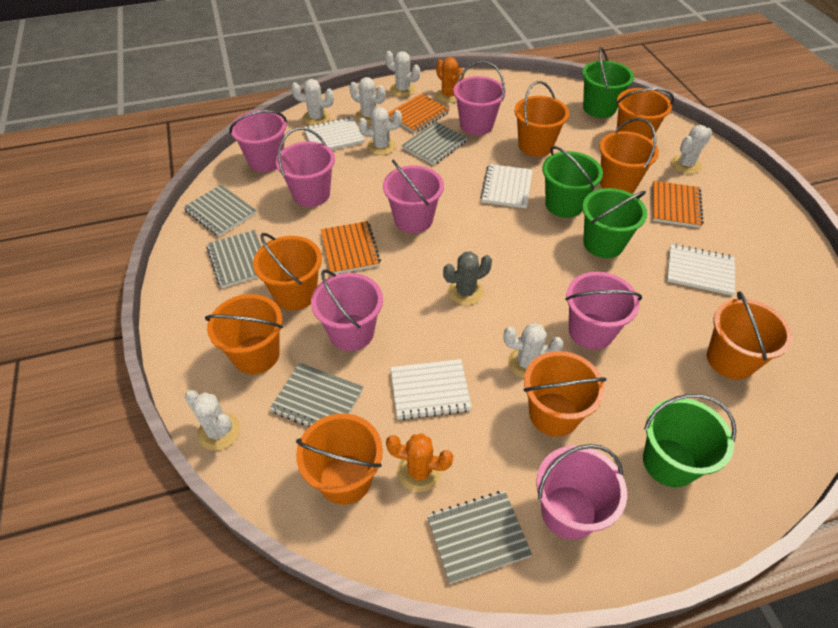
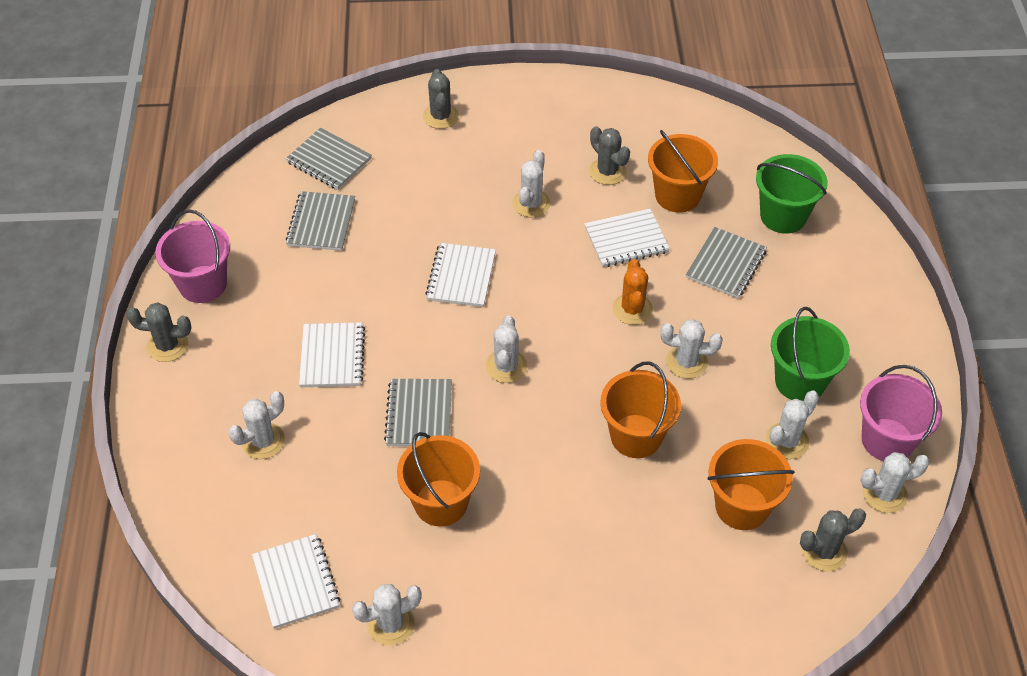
green bucket: [542,146,603,218] [582,47,634,118] [582,188,647,258] [643,394,736,487] = 4 -> [756,154,828,234] [771,307,850,401] = 2
grey cactus: [443,251,492,305] = 1 -> [126,302,192,362] [423,69,459,129] [589,126,630,185] [800,509,866,571] = 4
grey notebook: [183,185,256,237] [206,230,261,288] [269,363,363,428] [402,122,467,165] [427,491,532,584] = 5 -> [286,127,372,190] [286,191,355,251] [384,379,452,446] [686,227,767,298] = 4
orange bucket: [205,294,283,374] [253,233,322,310] [296,413,383,505] [514,81,569,157] [524,351,606,437] [600,118,659,194] [616,88,674,140] [707,291,793,379] = 8 -> [397,432,480,527] [600,362,681,458] [648,130,718,213] [707,439,795,530] = 4
orange cactus: [386,433,453,492] [436,57,464,103] = 2 -> [612,259,653,325] = 1
orange notebook: [321,221,381,274] [388,94,450,133] [653,181,704,228] = 3 -> none = 0
pink bucket: [229,110,287,172] [276,127,335,207] [311,269,383,351] [383,160,444,233] [453,61,506,135] [536,444,627,540] [565,272,642,350] = 7 -> [155,210,230,303] [860,365,942,461] = 2

